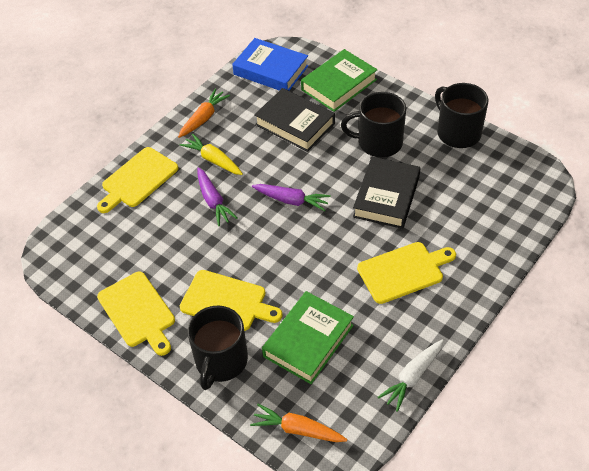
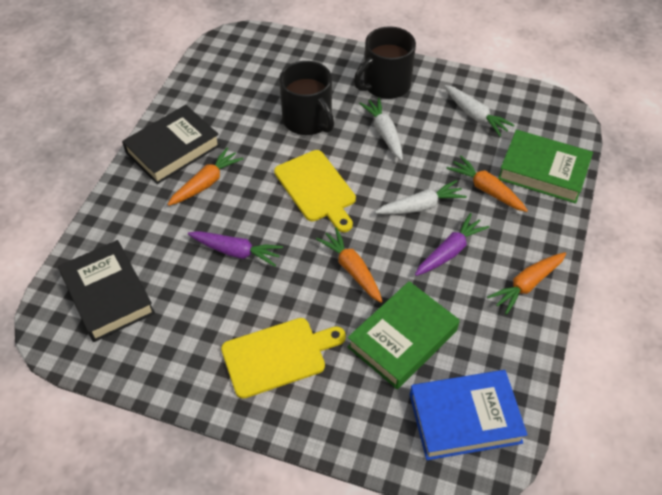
black mug: [188,306,248,390] [341,92,406,157] [435,83,488,148] = 3 -> [279,61,334,135] [354,26,416,99] = 2
orange carrot: [178,89,230,138] [250,404,347,442] = 2 -> [167,147,243,206] [316,227,383,303] [447,155,528,212] [487,252,566,315] = 4
white carrot: [378,340,444,412] = 1 -> [359,97,403,160] [375,180,467,214] [444,85,515,136] = 3
yellow carrot: [180,134,243,175] = 1 -> none = 0
yellow cutting board: [97,147,179,213] [97,272,175,356] [180,270,283,331] [357,242,456,304] = 4 -> [221,318,346,399] [274,150,356,232] = 2

